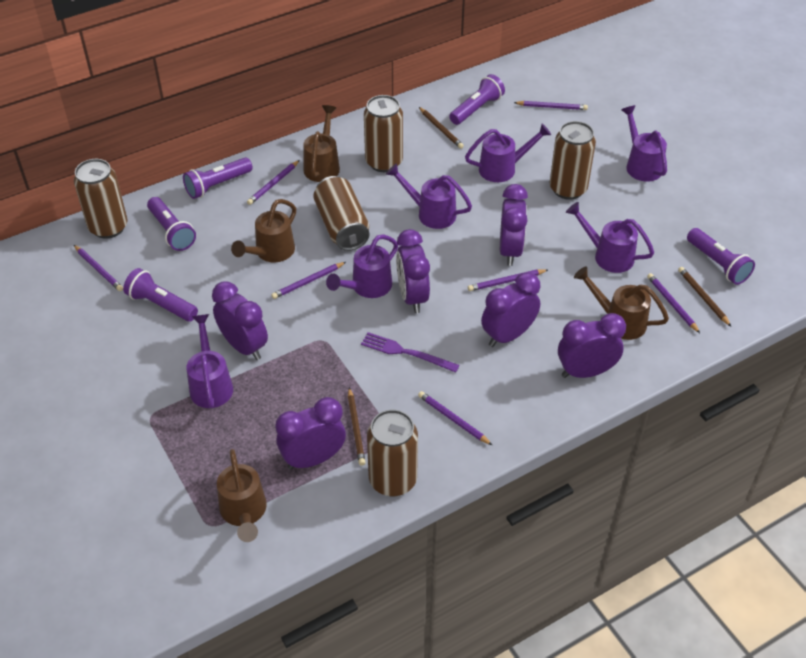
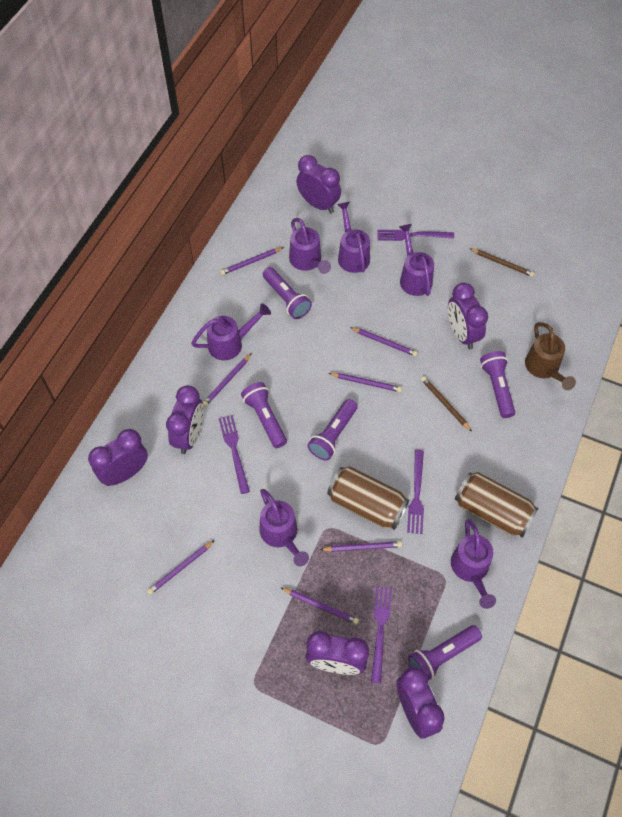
brown can: [74,159,128,239] [313,176,369,251] [364,95,403,172] [367,409,418,497] [550,121,596,200] = 5 -> [327,466,409,530] [455,472,538,538] = 2
brown pencil: [348,387,366,466] [419,107,464,149] [678,267,731,326] = 3 -> [421,376,472,431] [469,248,535,277] = 2
brown watering can: [217,449,267,542] [231,199,296,262] [303,105,340,182] [574,266,669,340] = 4 -> [525,322,576,390] = 1
purple fork: [361,332,460,373] = 1 -> [219,415,250,494] [371,586,392,683] [377,230,454,241] [407,450,424,534] = 4

